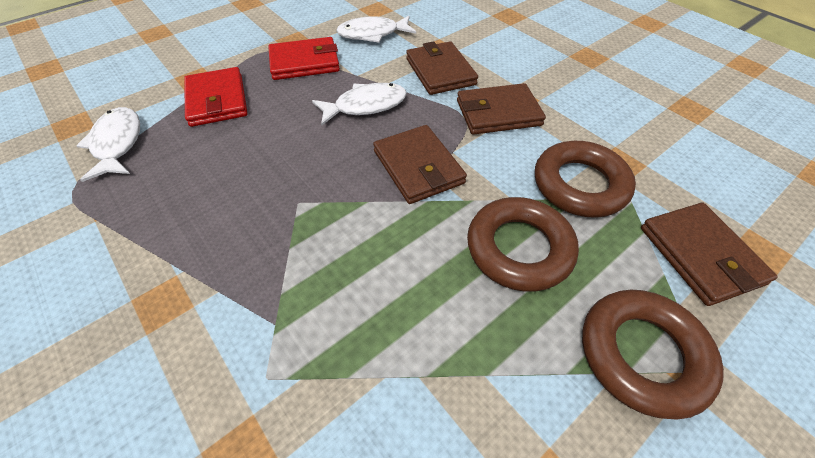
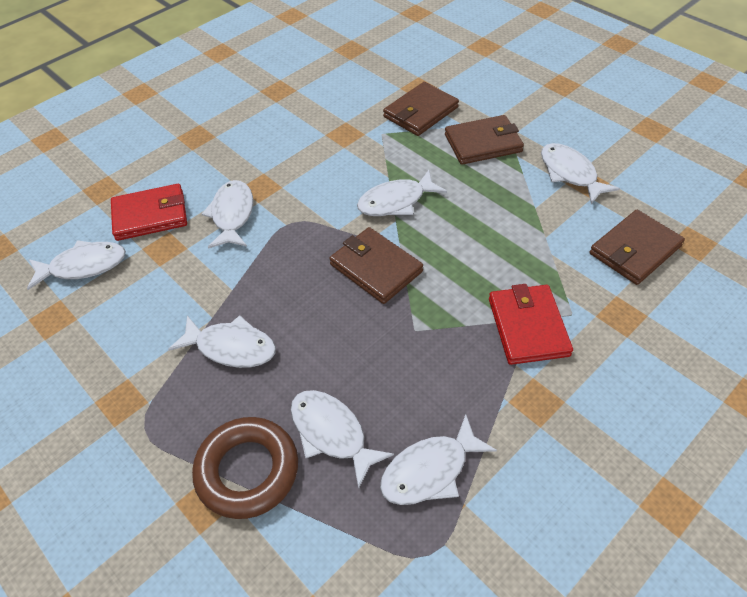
brown ring: [467,197,579,292] [535,141,636,218] [582,290,724,420] = 3 -> [192,417,298,519] = 1
white fish: [77,107,140,182] [312,83,407,125] [336,16,416,43] = 3 -> [27,240,126,290] [168,315,276,368] [202,180,253,249] [291,390,394,489] [357,170,447,216] [380,414,497,505] [541,143,620,204] = 7

